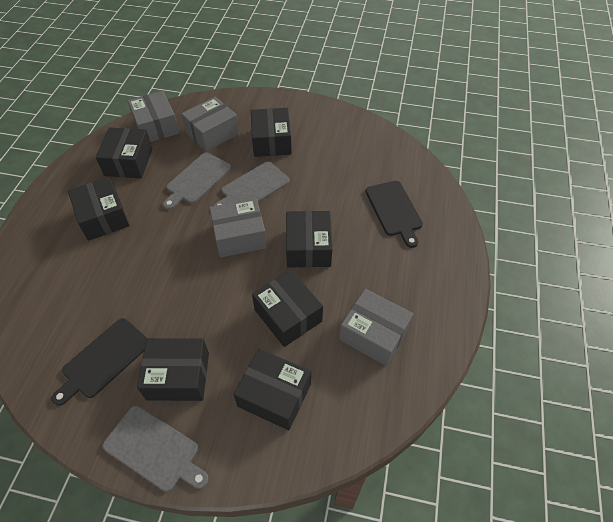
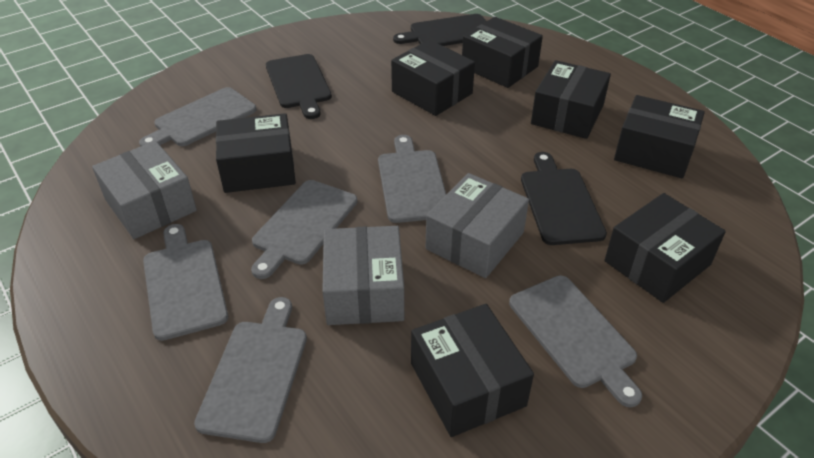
black cutting board: [52,318,147,406] [365,181,423,248] = 2 -> [266,54,332,119] [393,14,487,46] [521,152,607,245] = 3
grey box: [128,91,179,142] [181,97,239,152] [210,198,267,258] [339,289,413,366] = 4 -> [92,141,197,239] [322,226,404,325] [426,173,529,278] = 3
grey cutting board: [103,406,209,492] [163,153,231,210] [214,162,290,206] = 3 -> [139,87,256,147] [143,224,228,341] [194,297,307,443] [251,180,357,279] [378,135,446,223] [509,275,642,407] = 6

